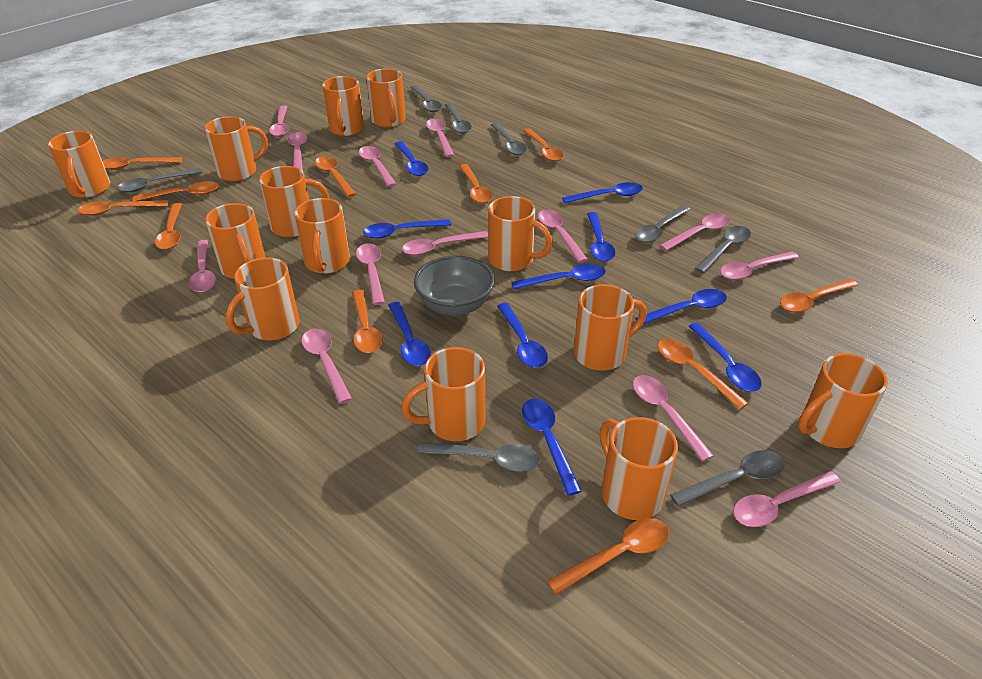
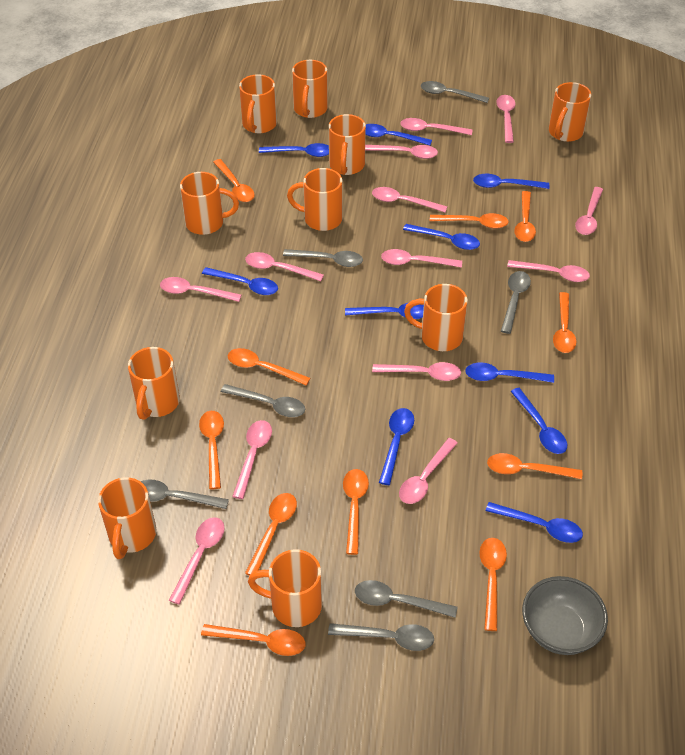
grey spoon: [117,168,202,192] [410,85,442,112] [417,442,540,472] [445,103,472,134] [491,123,527,155] [635,205,691,243] [670,450,785,507] [695,226,751,273] = 8 -> [140,480,229,509] [221,384,305,417] [283,249,363,267] [328,623,434,651] [355,580,457,618] [421,81,489,103] [501,271,531,334] = 7
orange mug: [48,131,110,198] [204,116,268,182] [205,203,266,279] [226,257,300,341] [259,166,329,237] [294,198,350,274] [322,76,364,136] [366,69,406,127] [401,347,485,441] [488,196,553,271] [574,284,647,371] [600,417,678,520] [798,353,888,448] = 13 -> [98,477,156,559] [128,347,180,420] [180,172,239,235] [239,74,277,133] [248,549,322,627] [287,168,342,231] [292,60,328,118] [329,114,366,175] [404,284,468,351] [549,82,591,142] = 10

